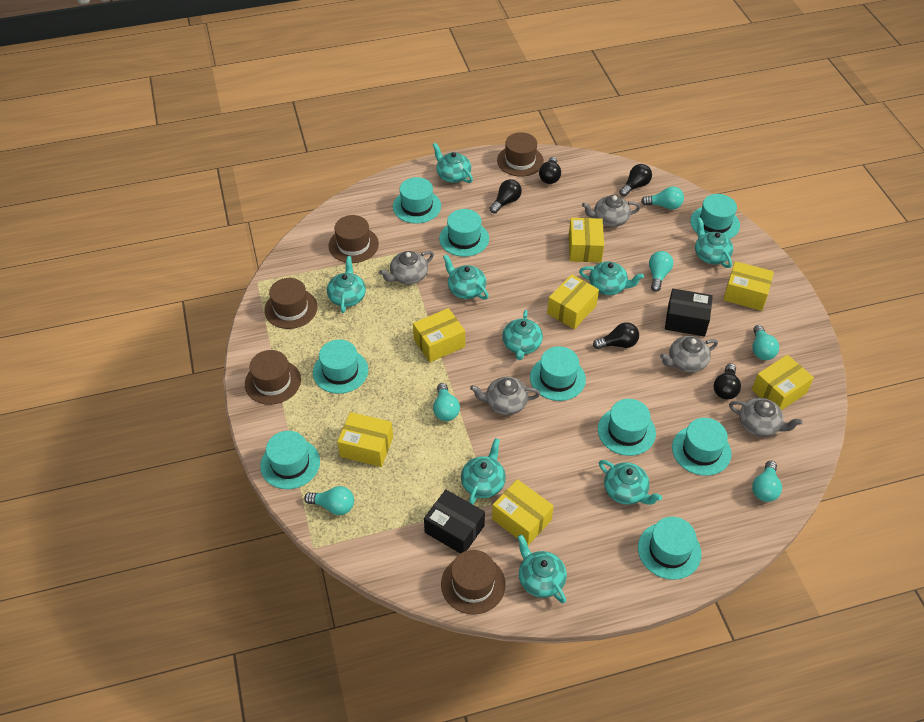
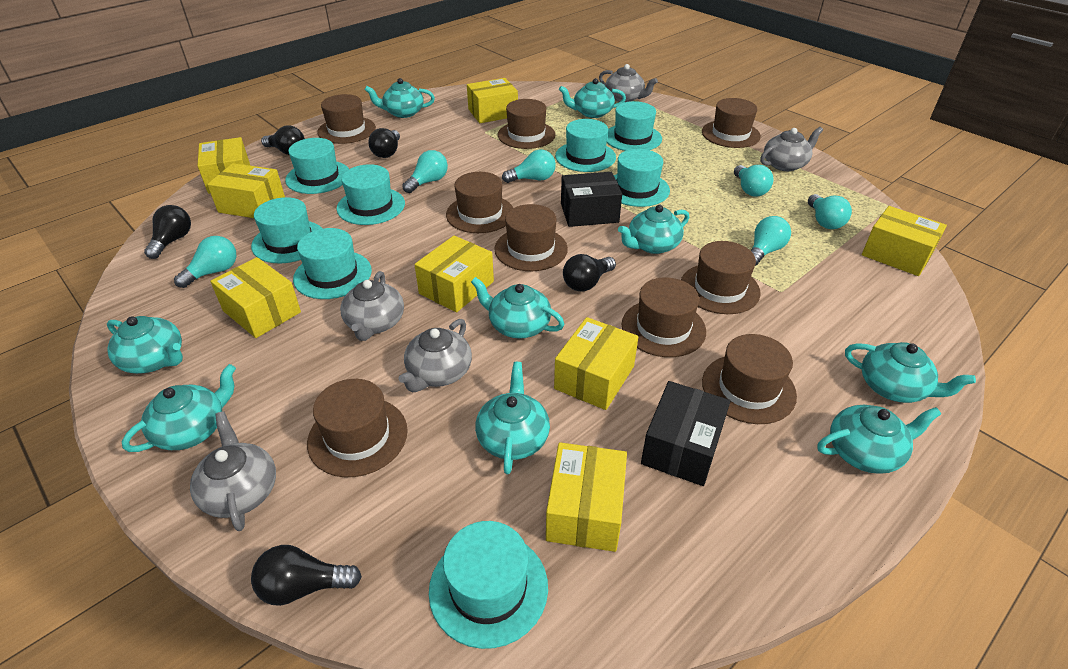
brown hat: [245,350,301,405] [264,278,318,329] [329,215,379,263] [441,550,506,615] [497,132,544,177] = 5 -> [307,379,408,477] [317,94,376,144] [446,172,513,233] [494,204,568,271] [498,99,555,149] [622,277,706,357] [681,241,761,314] [702,98,761,148] [702,334,797,424] = 9
turquoise hat: [260,431,320,489] [313,339,368,394] [393,177,441,224] [439,209,489,257] [530,346,586,401] [598,399,656,456] [638,517,702,580] [672,418,732,476] [690,194,740,239] = 9 -> [251,197,323,264] [285,138,349,194] [293,228,372,299] [336,164,405,225] [429,521,548,649] [555,119,616,172] [607,101,662,151] [614,149,670,207] = 8
yellow box: [337,412,393,467] [413,308,465,362] [492,479,554,545] [547,274,599,329] [569,218,604,262] [723,261,774,311] [752,355,814,410] = 7 -> [198,137,250,194] [207,163,285,218] [210,257,301,338] [414,236,494,312] [467,78,518,123] [546,442,627,552] [554,317,638,410] [862,206,947,276] = 8

